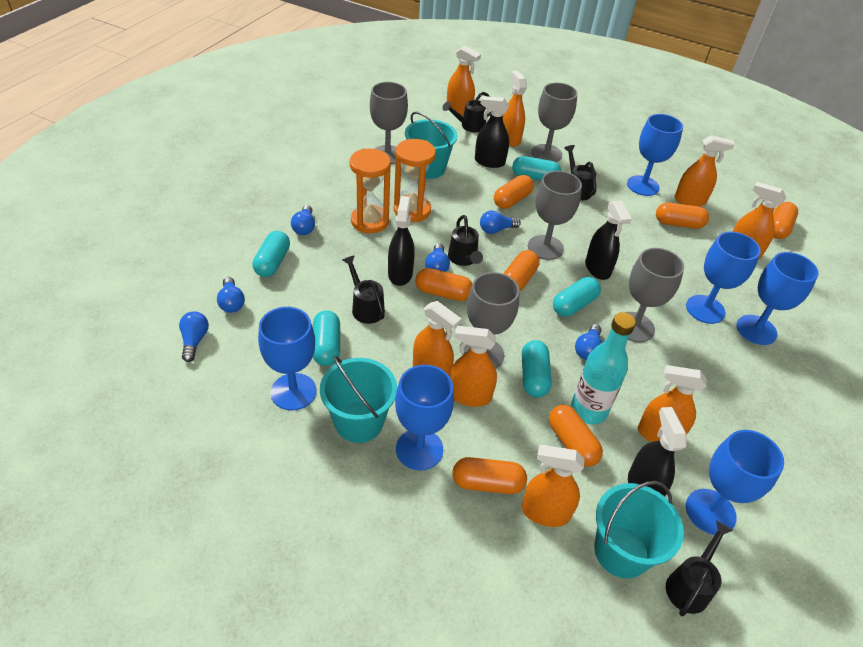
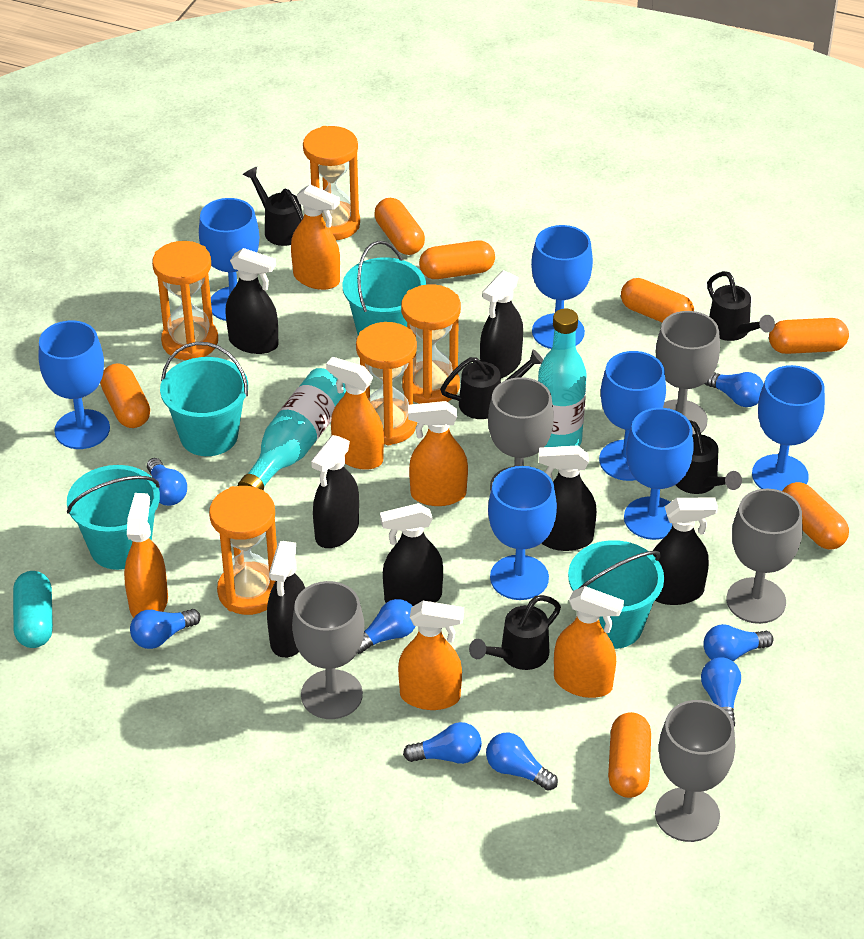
black spray bottle: [388,196,415,286] [475,96,509,168] [585,200,632,280] [628,407,687,496] = 4 -> [225,248,278,354] [267,541,305,658] [311,435,359,548] [380,503,443,606] [480,270,523,378] [539,445,597,551] [653,498,718,605] = 7
blue goblet: [258,307,317,410] [395,365,454,470] [627,114,683,196] [686,232,761,324] [686,430,784,535] [736,252,819,345] = 6 -> [39,321,110,449] [199,198,259,321] [488,466,557,600] [531,225,593,349] [599,351,666,481] [624,408,694,540] [752,365,825,491] = 7
blue light bulb: [179,311,209,362] [217,277,245,313] [291,205,315,235] [425,243,450,272] [480,211,521,234] [575,324,602,360] = 6 -> [130,609,201,649] [147,458,187,506] [357,599,415,654] [403,722,482,764] [486,733,558,791] [701,657,741,726] [703,624,774,661] [704,372,764,407] = 8
orange hourglass: [350,149,391,233] [394,139,436,222] = 2 -> [152,241,218,360] [209,486,277,615] [303,126,360,240] [356,322,417,445] [401,284,461,404] = 5
orange spray bottle: [413,301,462,376] [447,46,481,115] [450,326,497,407] [503,71,527,147] [521,445,585,527] [638,365,707,442] [674,135,734,206] [732,182,786,260] = 8 -> [124,493,168,618] [291,184,340,290] [326,357,384,470] [398,601,464,710] [408,401,468,506] [554,586,624,698] = 6
turquoise bottle: [571,312,636,424] = 1 -> [238,368,346,490] [538,309,587,447] = 2
turquoise bucket: [320,356,397,443] [405,112,457,179] [594,481,684,578] = 3 -> [67,465,160,570] [160,342,248,456] [342,241,426,335] [568,540,664,649] = 4
turquoise capsule: [252,231,290,277] [313,310,340,366] [512,156,561,181] [522,340,552,397] [553,277,601,317] = 5 -> [13,571,53,648] = 1

